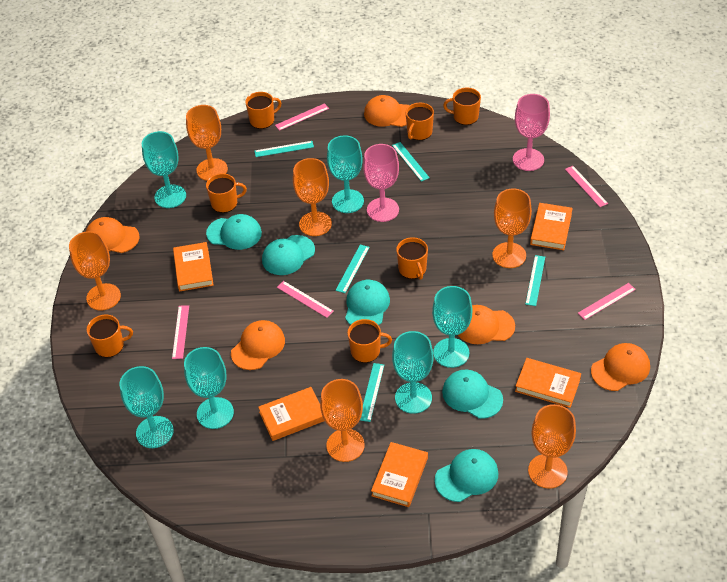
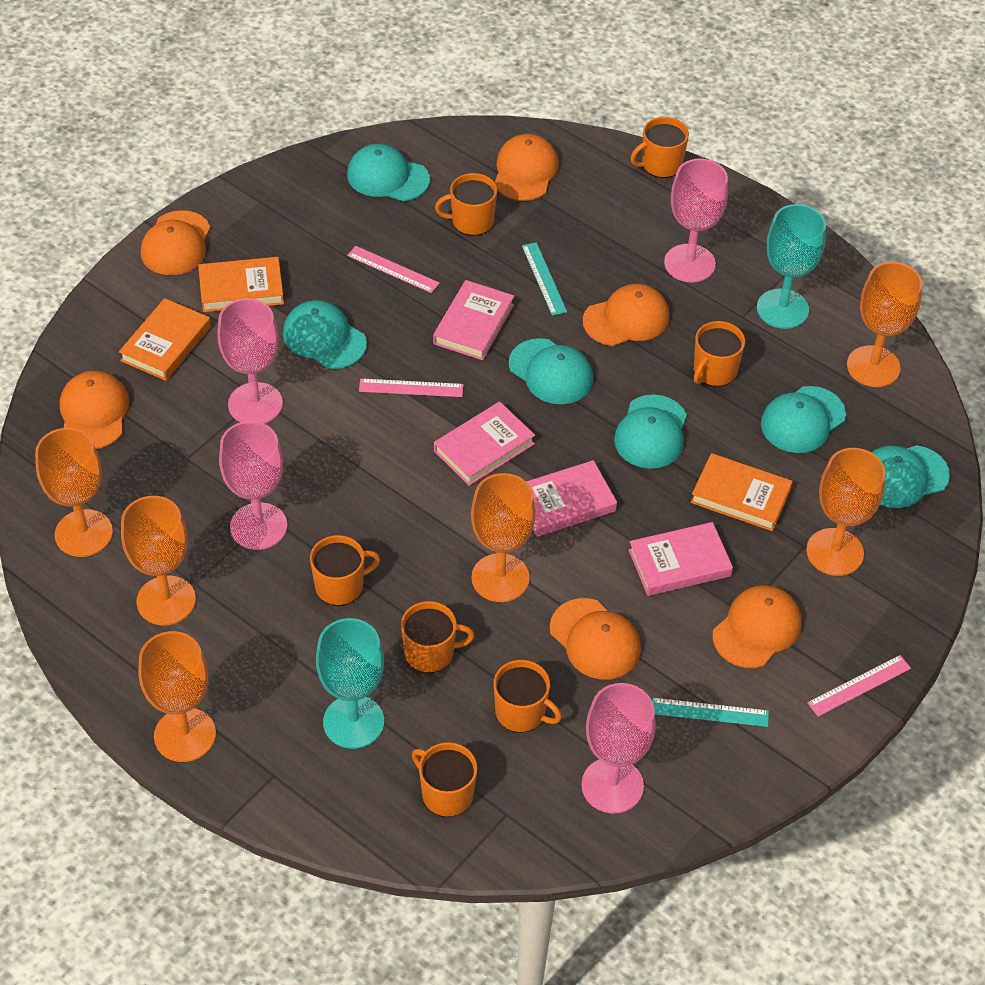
orange book: [173,242,214,291] [258,387,325,441] [371,442,428,507] [515,358,581,408] [530,203,573,250] = 5 -> [119,298,211,381] [198,257,284,312] [691,453,793,531] = 3
orange cap: [86,217,139,253] [231,320,285,370] [364,95,410,127] [458,305,515,344] [591,343,650,391] = 5 -> [60,371,129,449] [141,210,210,275] [495,134,559,201] [550,598,641,680] [583,284,670,346] [713,585,802,668] = 6
pink book: none = 0 -> [433,280,514,360] [434,401,535,486] [526,460,617,537] [629,522,733,596] = 4
pink goblet: [363,144,399,222] [513,94,550,171] = 2 -> [217,298,283,424] [219,421,287,550] [581,683,656,814] [664,159,728,283] = 4
pink ruler: [172,305,189,359] [275,103,329,131] [277,281,334,318] [565,166,608,207] [578,283,636,320] = 5 -> [347,246,440,293] [359,379,464,397] [807,655,911,717] = 3
turquoise cap: [206,214,262,250] [262,235,315,275] [345,280,390,325] [435,449,498,502] [442,370,503,419] = 5 -> [283,300,367,369] [347,144,430,201] [509,338,593,404] [614,394,687,469] [761,386,846,453] [871,445,950,508] = 6
turquoise goblet: [120,366,174,448] [142,131,186,208] [184,347,234,429] [327,135,364,213] [392,331,433,414] [432,286,472,368] = 6 -> [316,618,384,749] [757,204,826,329] = 2
turquoise ruler: [254,141,314,157] [336,244,370,293] [360,363,384,422] [392,142,430,182] [525,255,545,306] = 5 -> [522,242,567,316] [653,698,769,727] = 2

